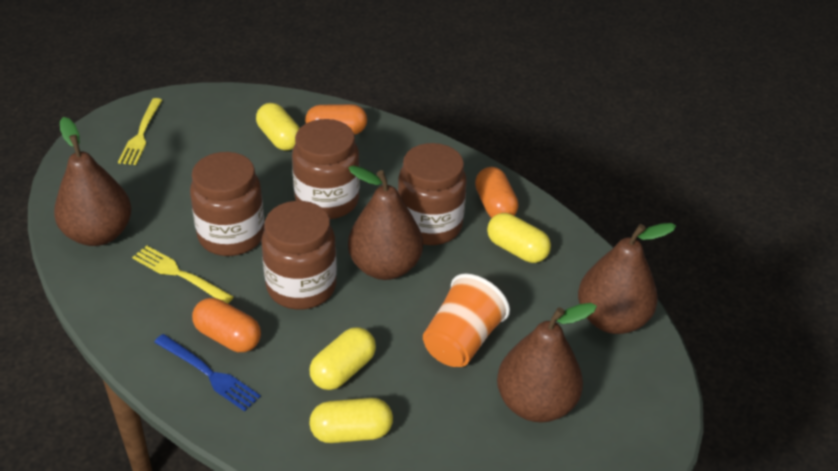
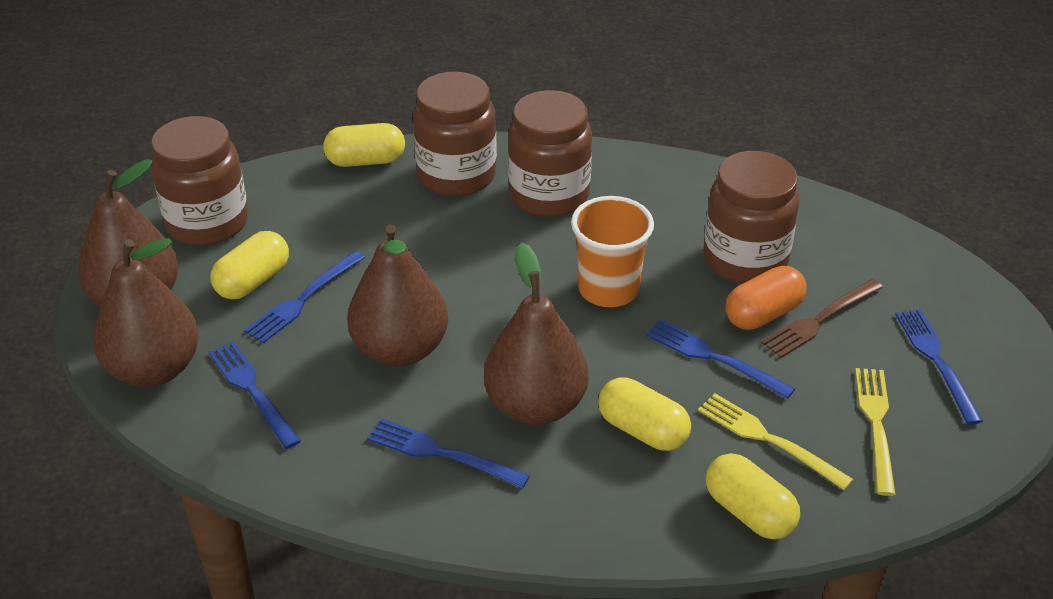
blue fork: [154,334,261,411] = 1 -> [209,341,301,449] [244,251,365,344] [367,418,530,488] [646,319,795,399] [895,309,983,425] = 5
brown fork: none = 0 -> [761,279,883,358] = 1
orange capsule: [192,298,261,352] [305,104,367,135] [475,167,518,218] = 3 -> [725,266,807,330] = 1

